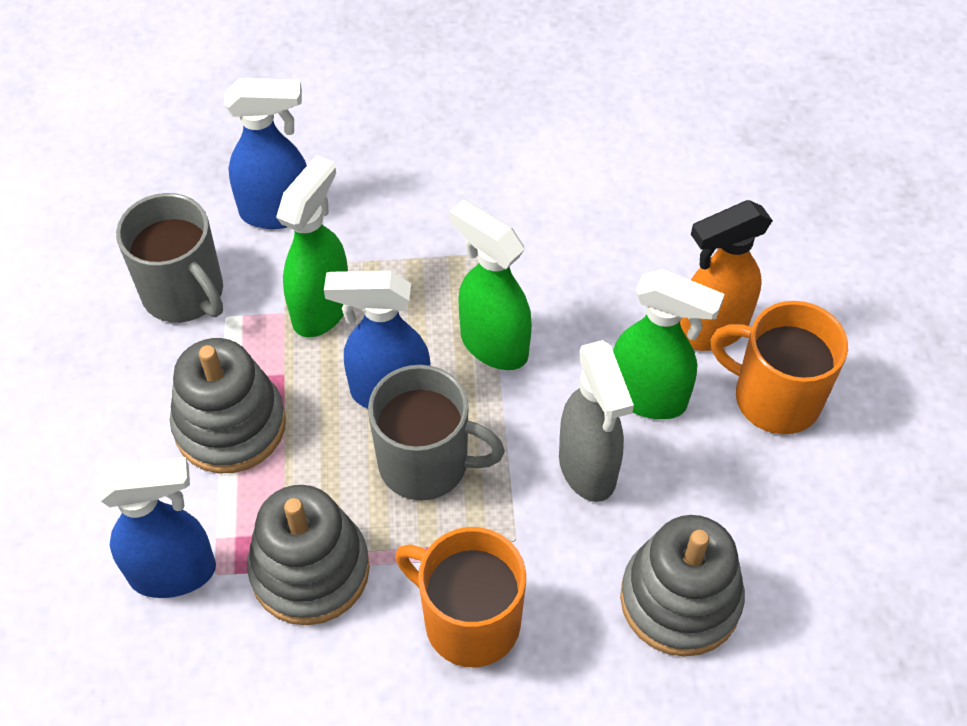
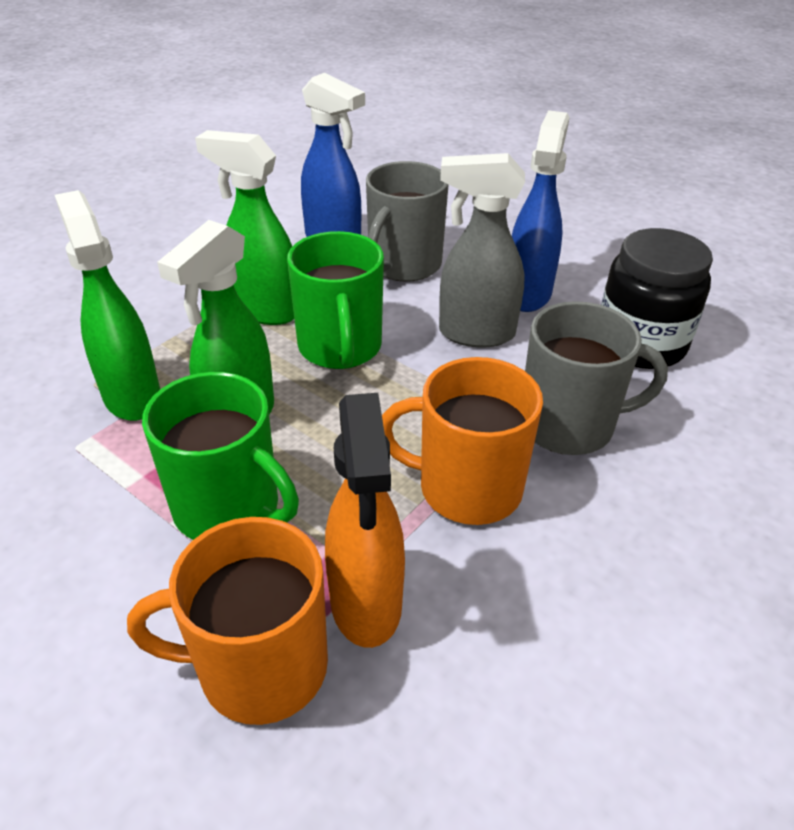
black jar: none = 0 -> [601,228,713,369] = 1
blue spray bottle: [95,457,216,598] [224,78,307,229] [324,270,431,409] = 3 -> [301,73,365,237] [512,110,570,312] = 2
green mug: none = 0 -> [142,372,299,540] [287,231,384,369] = 2
grey stacking toy: [170,338,286,473] [247,485,370,625] [620,515,745,657] = 3 -> none = 0

